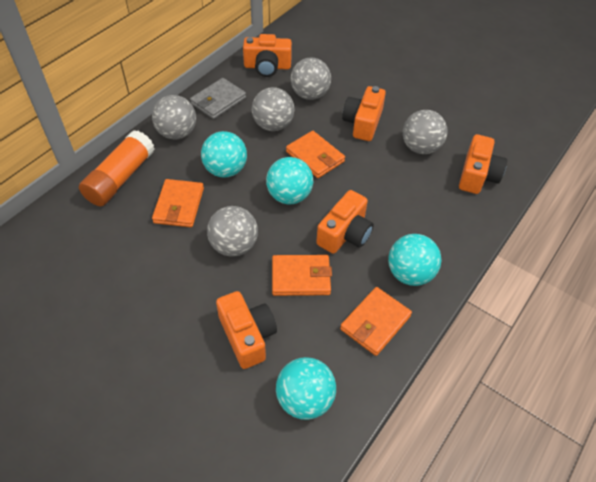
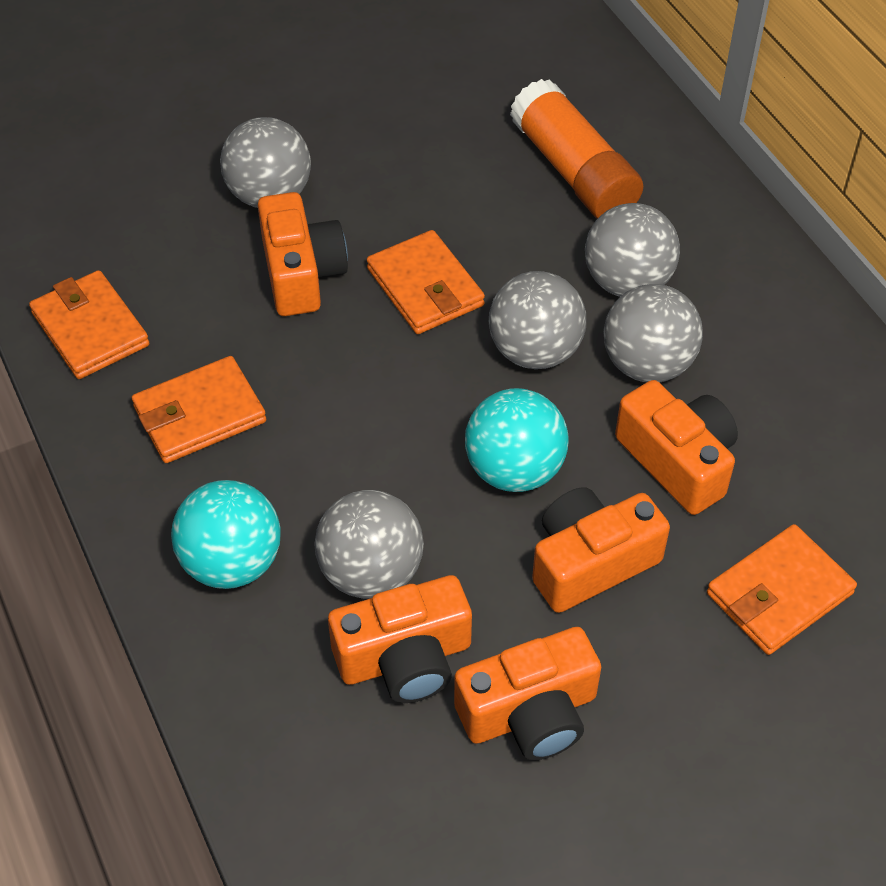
grey wallet: [190,78,246,119] = 1 -> none = 0
turquoise ball: [201,131,247,178] [266,157,313,204] [276,357,336,420] [388,234,442,286] = 4 -> [171,480,280,589] [465,388,569,492] = 2

